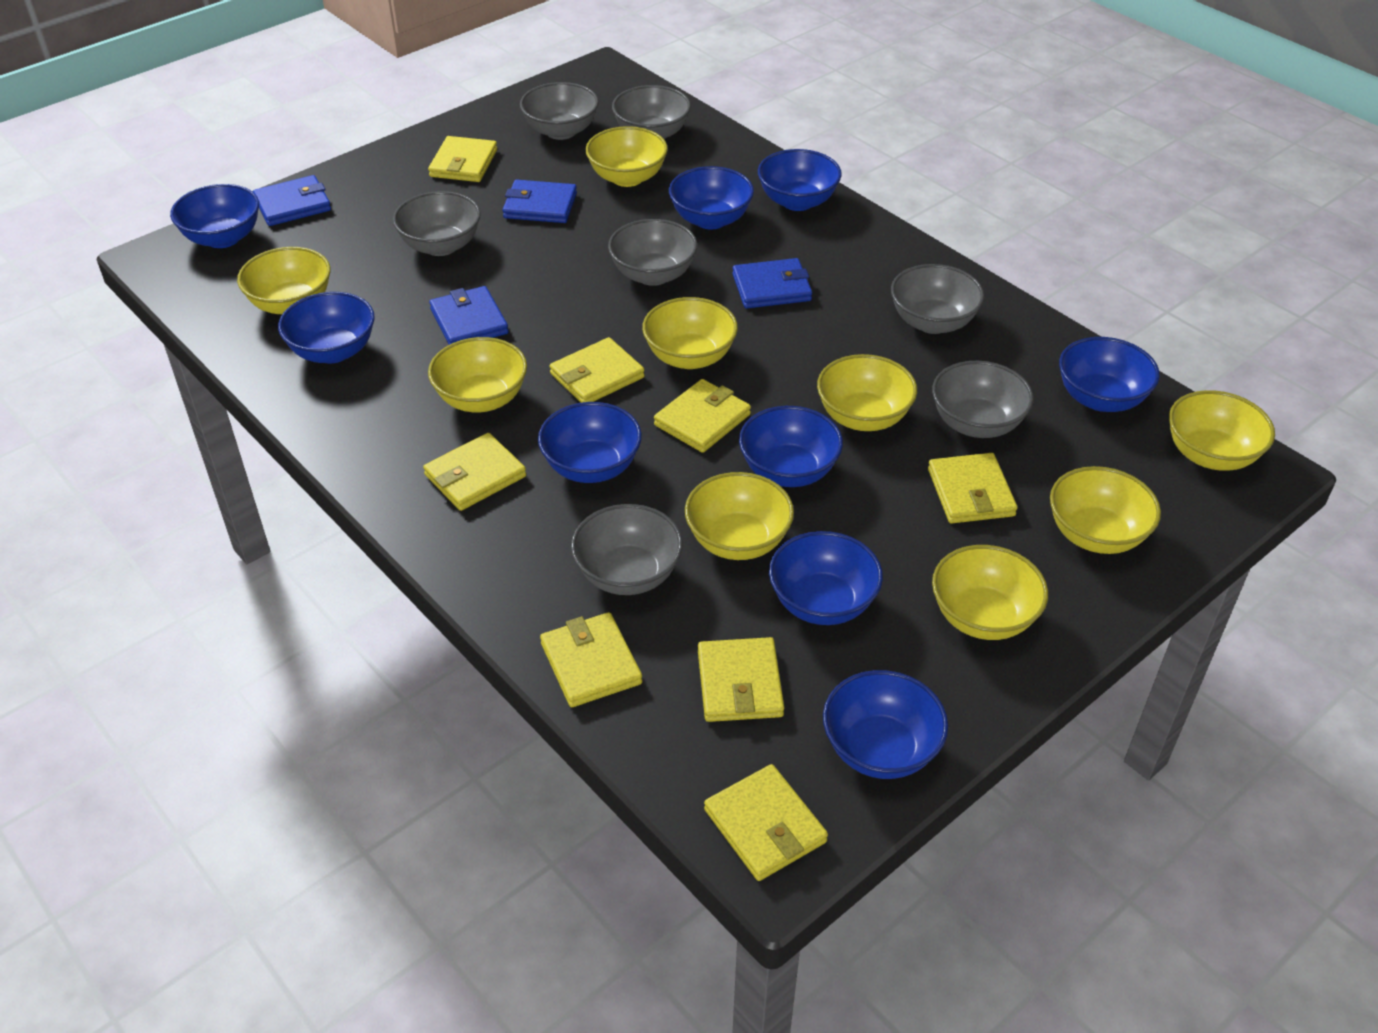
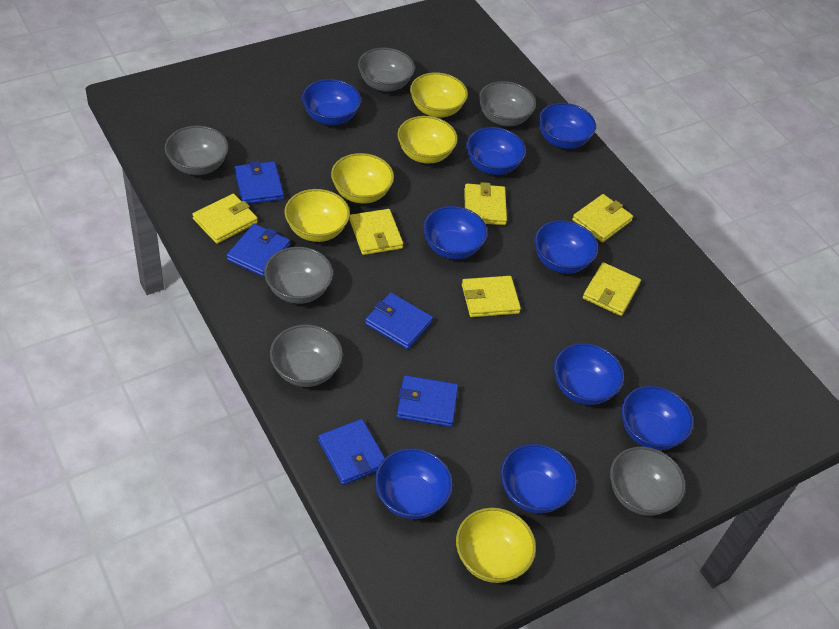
blue wallet: [253,175,331,226] [429,286,509,345] [503,179,577,223] [732,258,812,309] = 4 -> [226,224,290,277] [235,161,284,204] [318,419,385,485] [365,293,433,349] [397,375,458,427] = 5
grey bowl: [393,191,481,256] [520,82,599,140] [571,504,683,595] [608,219,697,286] [612,85,691,139] [891,264,984,334] [932,361,1034,438] = 7 -> [165,126,228,175] [264,247,333,304] [270,325,343,387] [358,48,415,92] [479,81,536,126] [610,447,685,516] = 6
yellow bowl: [237,247,330,315] [428,337,527,412] [586,126,668,187] [642,297,738,369] [685,472,794,560] [817,354,917,431] [932,545,1048,640] [1050,466,1161,554] [1169,390,1275,471] = 9 -> [284,189,350,242] [331,153,394,204] [397,116,458,164] [410,72,468,118] [456,508,536,583] = 5
yellow wallet: [423,433,526,511] [428,136,497,182] [540,612,642,707] [549,337,645,403] [654,379,751,453] [698,637,784,722] [704,764,828,881] [928,453,1018,524] = 8 -> [192,194,258,244] [350,209,403,255] [462,276,521,317] [464,182,507,225] [572,194,633,242] [583,262,641,316] = 6

